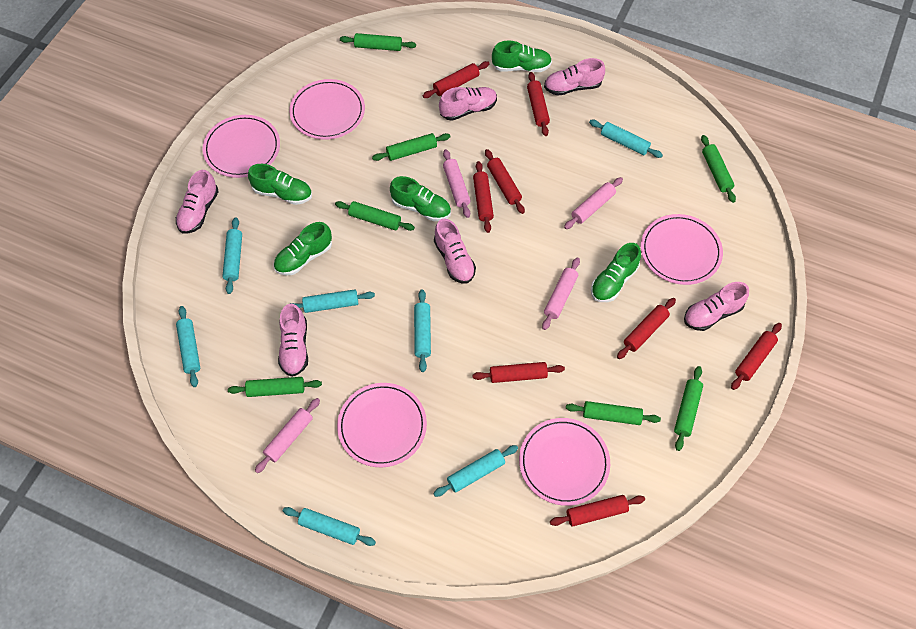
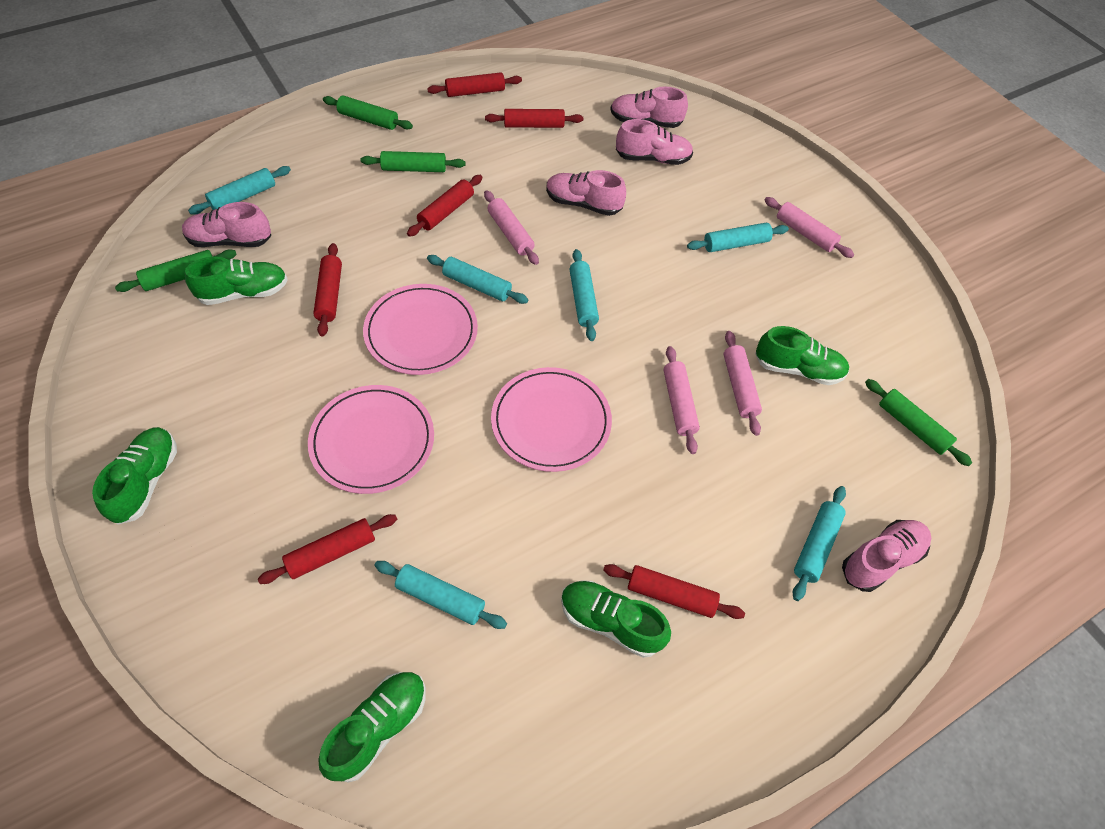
green rolling pin: [228,377,322,397] [335,201,415,231] [340,33,416,51] [372,133,451,161] [566,401,661,425] [674,366,703,451] [701,135,736,203] = 7 -> [115,249,237,292] [323,96,413,130] [361,151,466,172] [865,379,972,466] = 4
pink plate: [203,115,280,178] [289,79,365,140] [337,383,427,467] [519,418,610,506] [641,214,723,285] = 5 -> [308,385,434,494] [363,284,478,375] [491,367,612,472] = 3
pink shoe: [176,170,219,234] [278,304,308,377] [434,219,476,284] [439,87,497,121] [544,58,605,96] [684,282,749,331] = 6 -> [182,202,271,247] [546,170,626,216] [610,87,688,128] [616,119,693,165] [842,520,931,592] = 5
red rolling pin: [423,61,490,98] [472,362,565,383] [473,161,494,233] [485,149,525,214] [527,72,550,136] [550,495,645,527] [617,298,676,359] [731,323,782,390] = 8 -> [258,514,397,584] [313,243,342,337] [407,175,483,237] [427,72,522,97] [485,109,583,128] [603,564,745,619] = 6
turquoise rolling pin: [176,306,200,387] [223,217,242,294] [283,507,376,546] [290,289,375,313] [414,290,431,372] [433,445,518,497] [589,120,663,158] = 7 -> [188,166,291,214] [374,561,507,629] [427,255,528,304] [570,249,599,341] [687,223,789,252] [793,486,846,601] = 6

